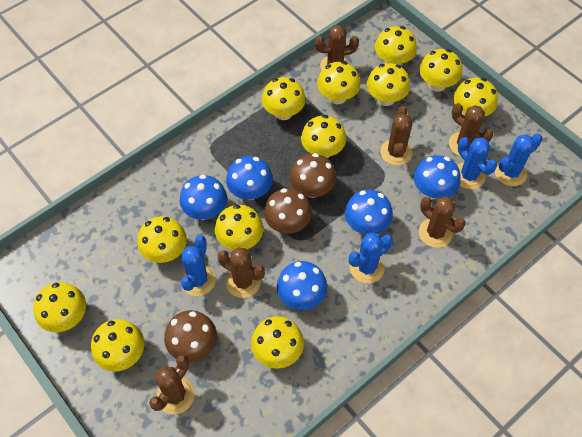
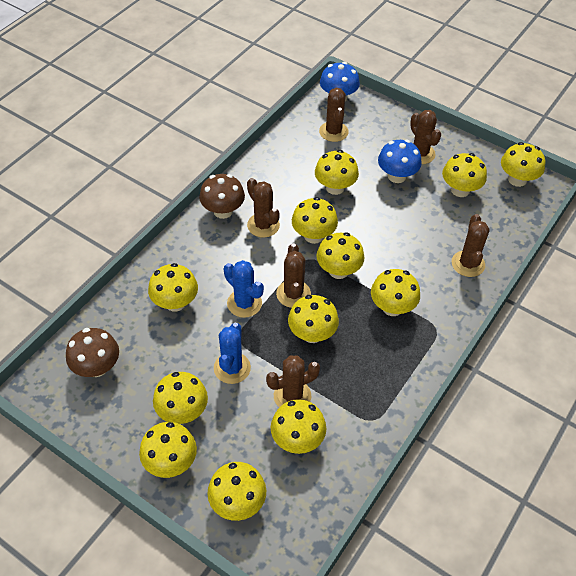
blue cactus: [181,235,216,296] [349,233,393,283] [457,137,498,189] [495,133,543,186] = 4 -> [214,323,251,384] [224,260,264,318] = 2
blue mushroom: [180,175,227,220] [226,156,273,200] [277,261,327,310] [345,190,393,234] [414,155,460,199] = 5 -> [320,62,360,102] [378,140,422,183] = 2
brown mushroom: [164,310,217,362] [264,188,312,234] [290,153,337,198] = 3 -> [66,328,119,377] [199,174,245,219] = 2

